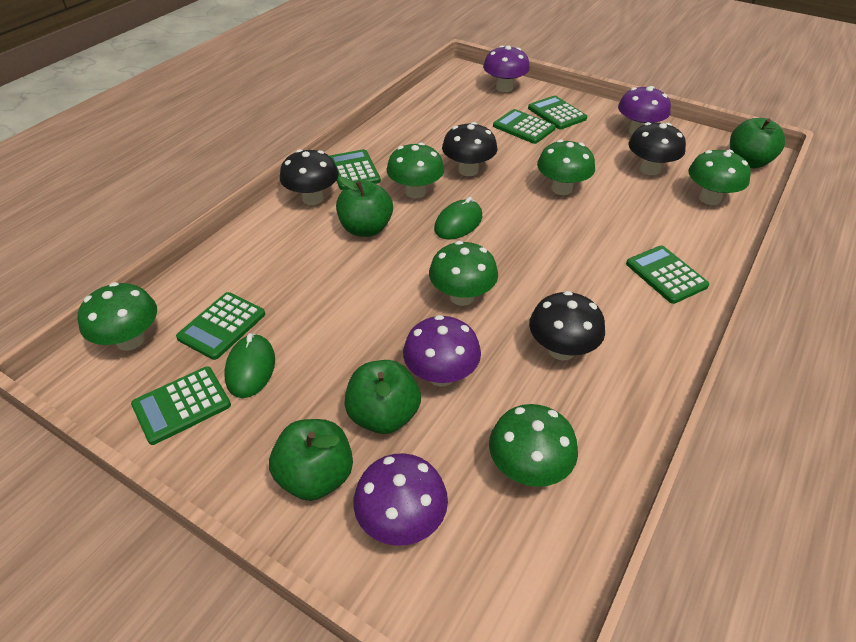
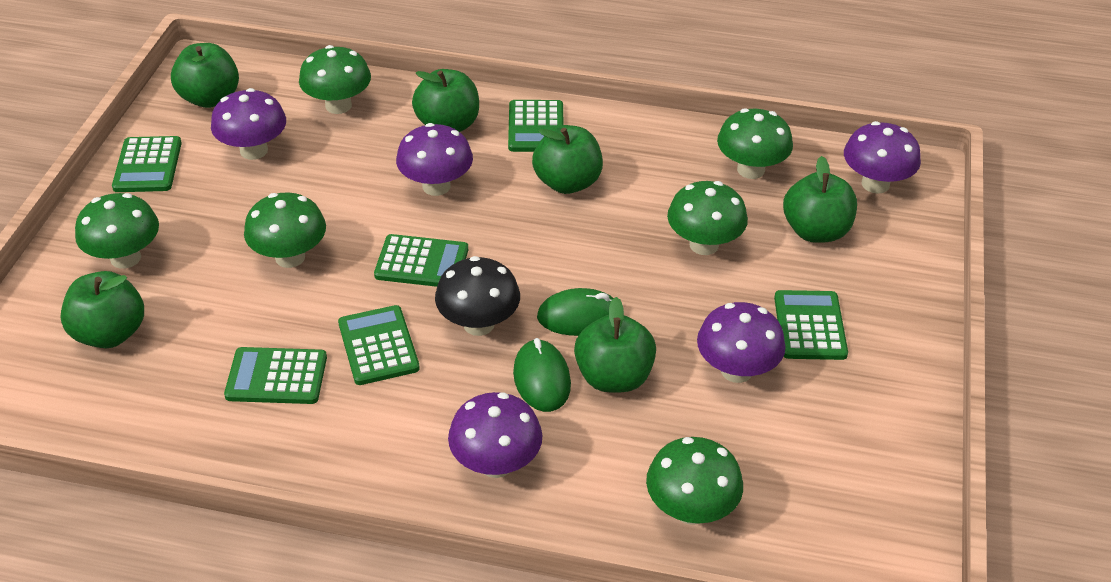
black mushroom: [280,149,339,205] [442,122,497,176] [529,291,605,361] [628,122,686,175] = 4 -> [435,256,520,336] = 1
green apple: [269,419,353,501] [336,177,393,237] [344,360,421,434] [730,118,785,168] = 4 -> [61,271,144,348] [171,43,239,108] [412,69,479,132] [532,125,603,194] [574,297,656,393] [783,156,857,243] = 6
purple mushroom: [353,453,448,546] [403,315,481,386] [483,46,530,92] [618,86,671,134] = 4 -> [211,88,286,160] [396,123,473,196] [448,392,542,478] [697,302,786,383] [844,121,921,194] = 5

